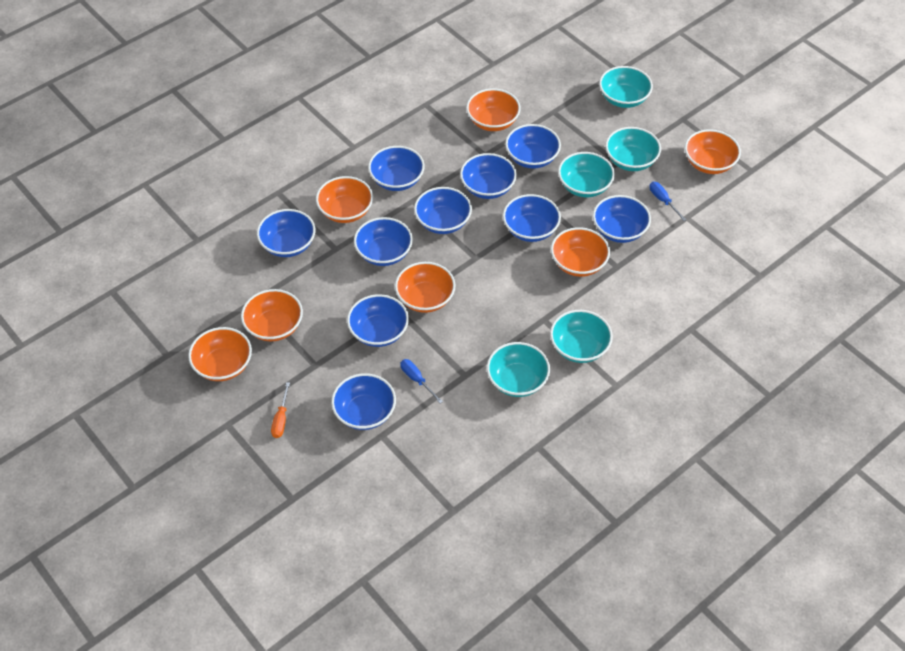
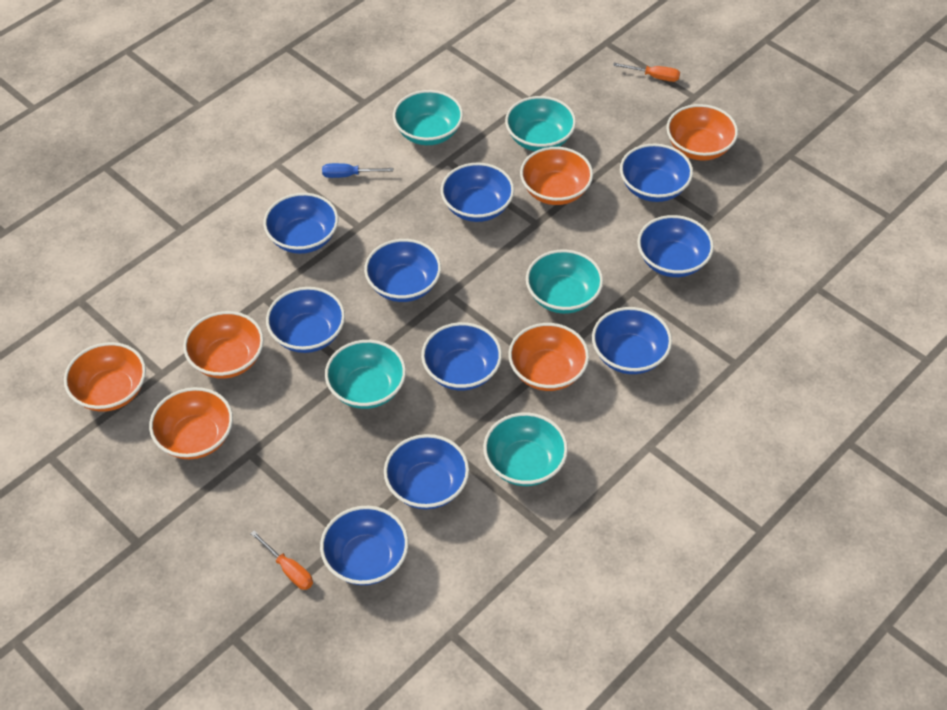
blue screwdriver: [400,359,443,403] [650,182,686,221] = 2 -> [322,163,393,178] = 1
orange bowl: [188,327,252,381] [241,289,303,341] [316,176,373,223] [395,262,455,313] [466,88,521,131] [551,227,610,277] [685,129,741,174] = 7 -> [64,342,146,412] [149,387,233,459] [183,311,264,379] [508,323,589,391] [520,147,593,205] [666,104,738,161] = 6
orange screwdriver: [271,382,290,438] = 1 -> [250,531,313,590] [613,63,680,82] = 2

